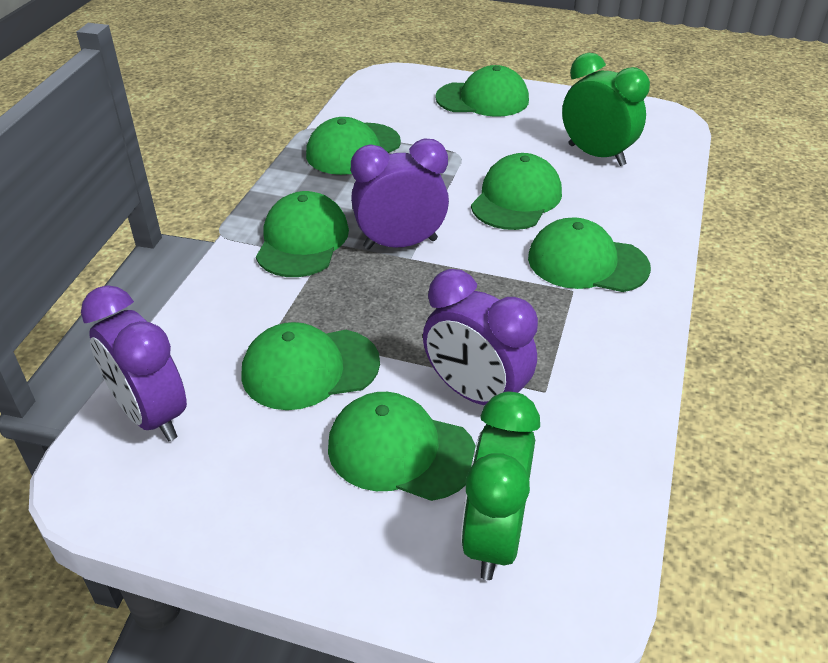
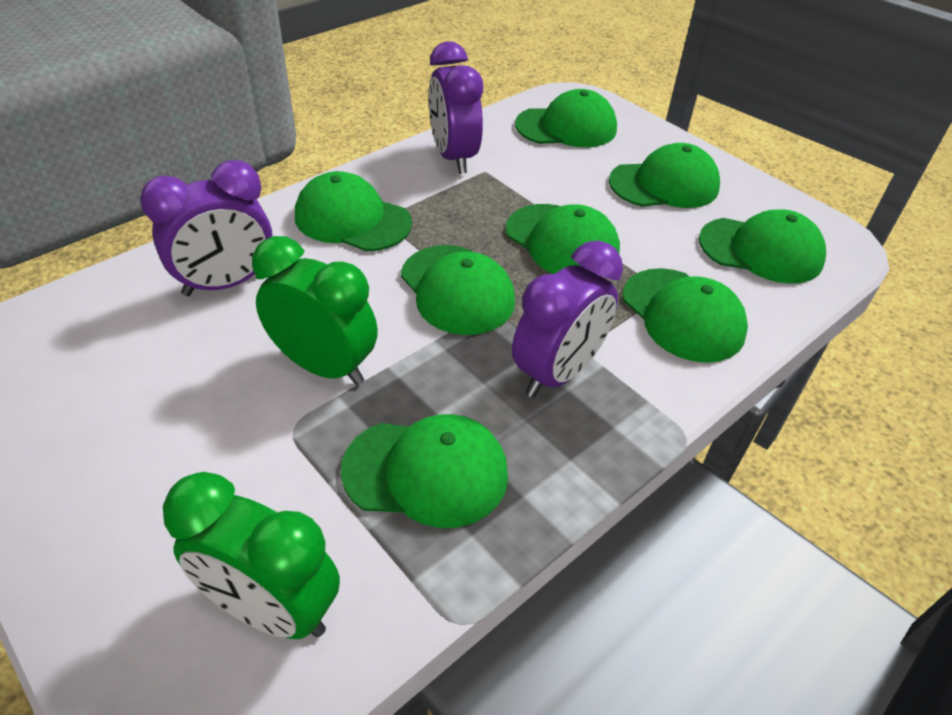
green cap: [242,322,380,410] [256,191,349,277] [306,117,401,175] [328,392,476,501] [435,65,529,117] [471,153,562,230] [528,217,651,292] = 7 -> [295,171,412,252] [341,414,508,528] [401,245,515,335] [506,204,620,276] [515,89,617,147] [609,143,720,208] [622,268,748,363] [699,209,826,284] = 8

